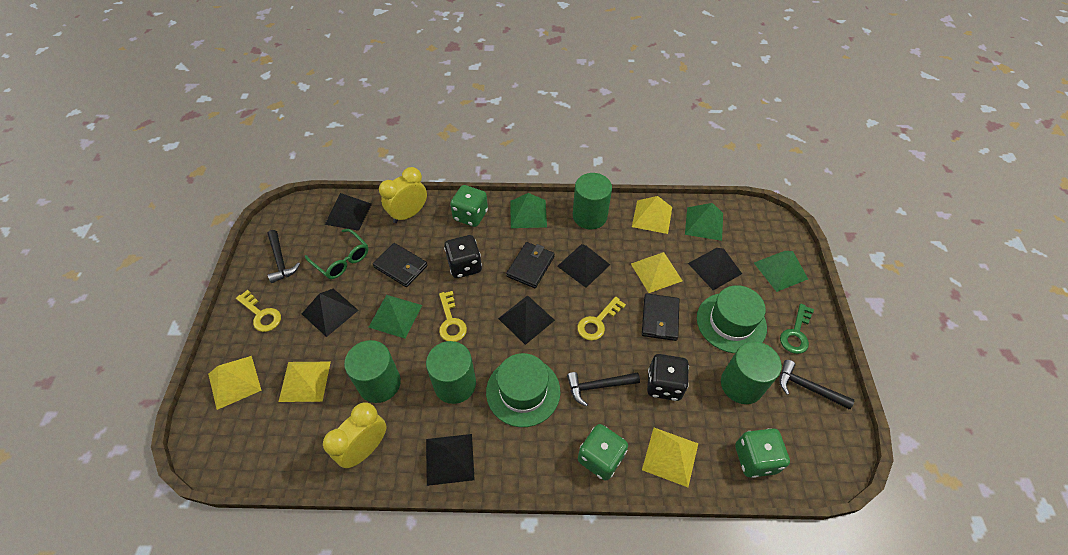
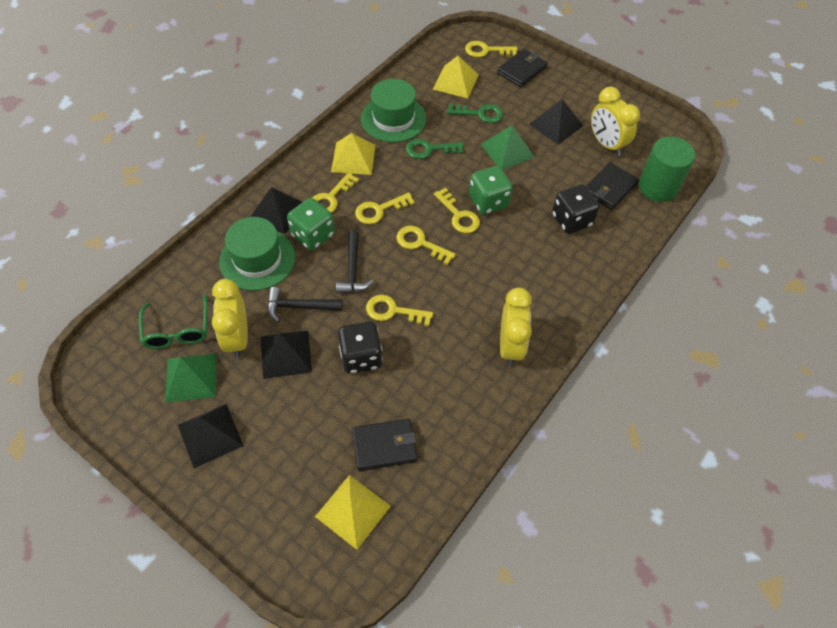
black hammer: [268,230,300,283] [567,372,640,406] [779,360,854,409] = 3 -> [267,287,343,322] [336,230,374,293] = 2
black pyramid: [302,289,358,337] [325,193,372,231] [426,434,475,486] [498,295,555,345] [557,244,610,288] [688,248,742,290] = 6 -> [178,404,243,468] [250,187,302,234] [261,331,312,379] [529,99,583,145] = 4
green cylinder: [344,340,401,403] [426,341,476,404] [573,173,612,229] [721,342,782,404] = 4 -> [639,136,695,202] = 1
green dice: [450,185,488,227] [578,424,628,481] [735,428,790,478] = 3 -> [287,198,335,250] [469,166,513,215] = 2
green key: [780,304,814,354] = 1 -> [406,139,464,159] [447,103,503,123] = 2
green pyramid: [368,295,422,338] [510,193,547,228] [685,203,723,241] [754,251,808,292] = 4 -> [165,354,216,403] [481,125,535,170] = 2
yellow clock: [323,402,386,468] [379,167,427,223] = 2 -> [212,279,248,358] [500,287,532,367] [591,87,640,156] = 3
yellow key: [236,290,281,332] [439,291,467,342] [577,297,626,341] = 3 -> [313,172,359,213] [355,192,415,224] [366,295,433,326] [396,226,456,265] [434,188,480,233] [465,41,518,57] = 6
yellow pyramid: [208,356,262,410] [279,362,331,402] [631,252,683,293] [632,196,672,234] [642,428,698,487] = 5 -> [315,475,391,550] [331,133,376,175] [433,56,479,98] = 3

